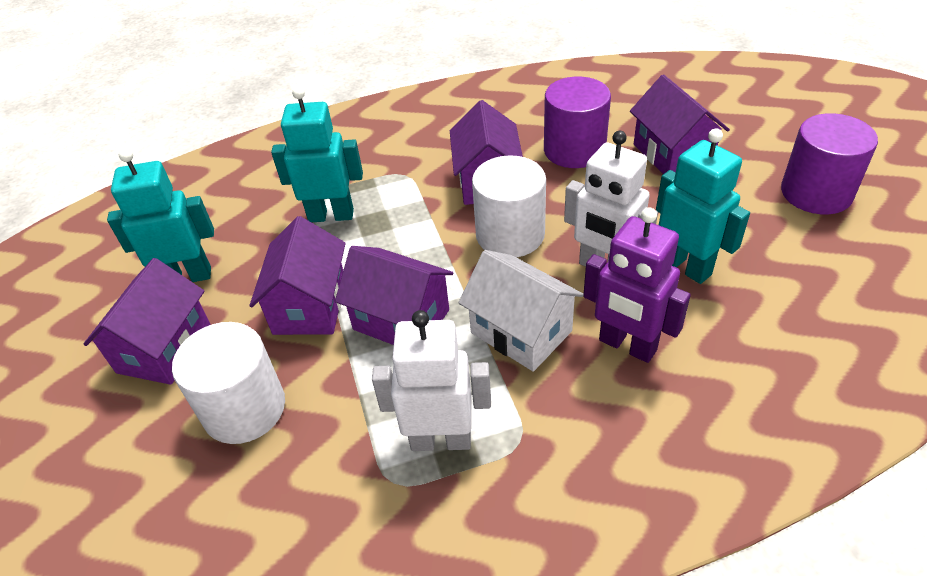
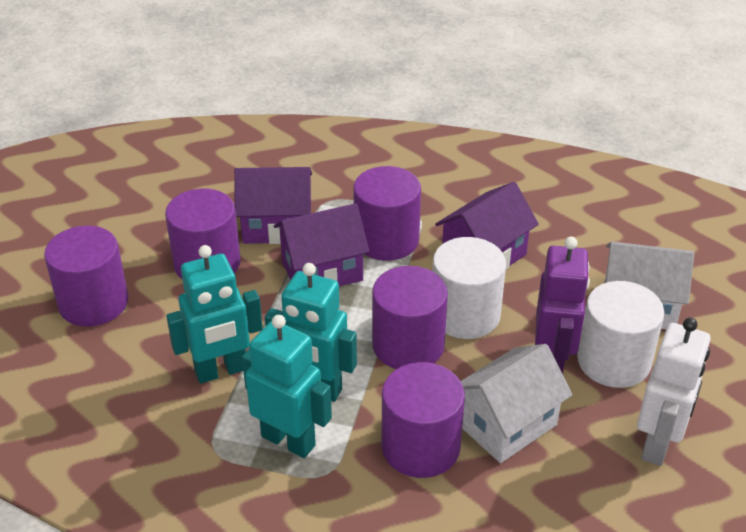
purple cylinder: [544,77,611,168] [781,113,878,214] = 2 -> [44,226,128,327] [165,189,241,279] [353,166,421,261] [372,266,448,369] [381,362,465,478] = 5
purple house: [83,258,211,385] [249,216,346,335] [335,246,453,345] [450,100,523,205] [630,74,730,174] = 5 -> [234,167,312,244] [274,203,369,287] [435,182,539,269] = 3
white house: [458,250,583,372] = 1 -> [461,344,572,463] [604,242,694,329] = 2
white robot: [372,310,491,451] [564,131,658,267] = 2 -> [637,318,711,466] = 1

